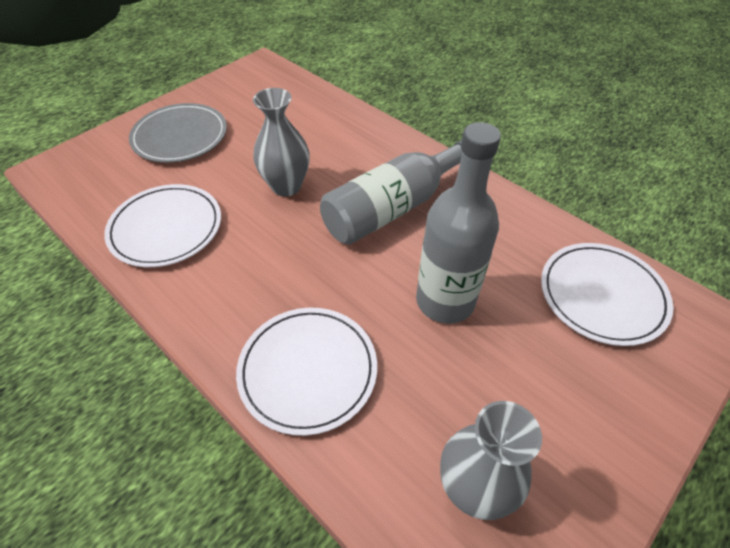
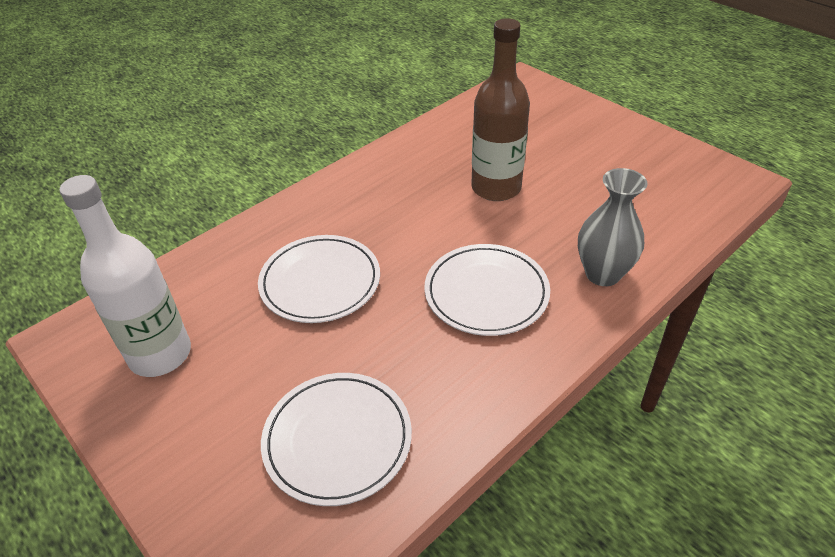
brown bottle: none = 0 -> [471,18,530,201] = 1
grey bottle: [320,140,462,245] [416,122,501,324] = 2 -> none = 0
grey plate: [129,103,227,163] = 1 -> none = 0
grey vase: [253,88,310,197] [440,401,542,520] = 2 -> [578,168,647,286] = 1
white bottle: none = 0 -> [60,175,191,377] = 1

